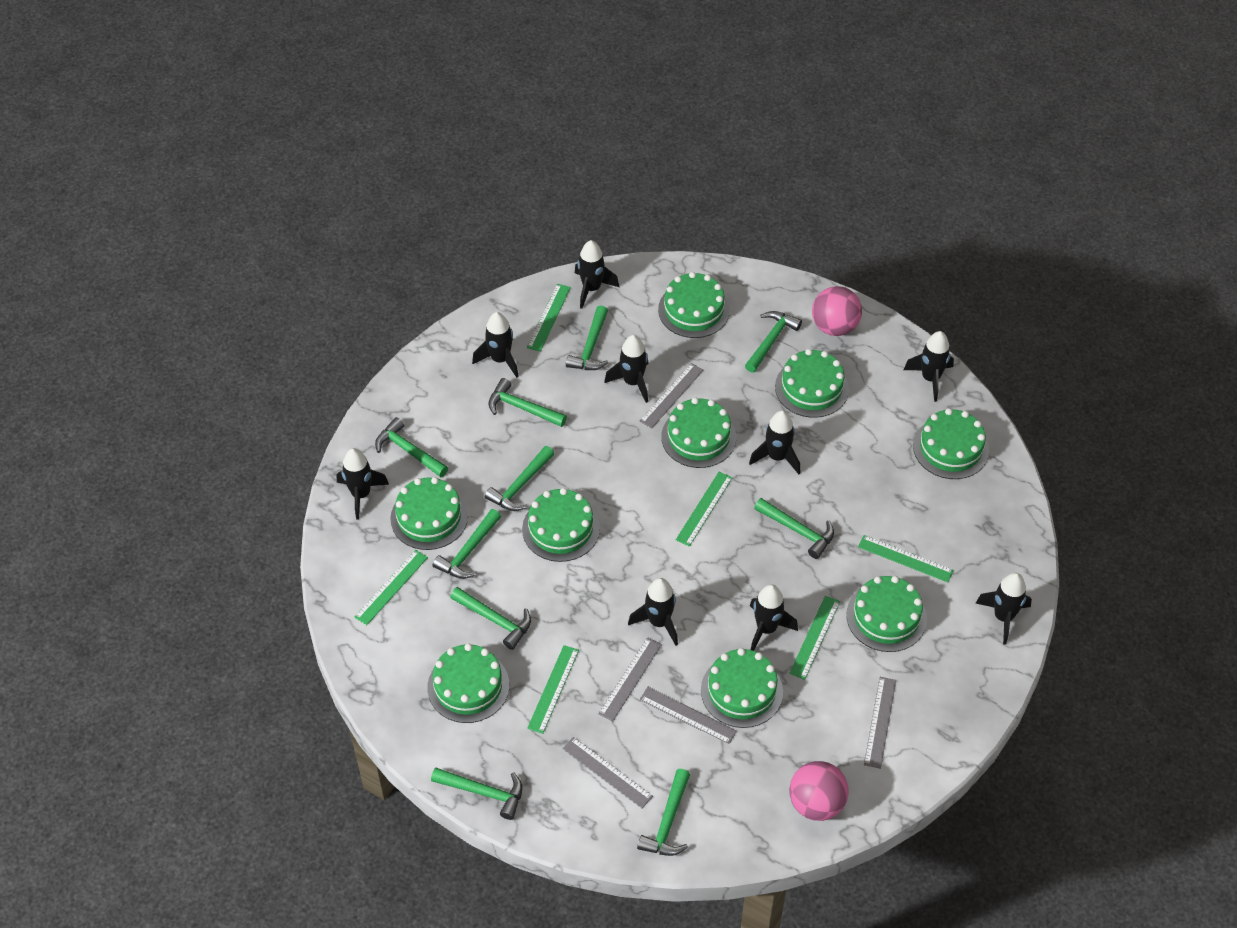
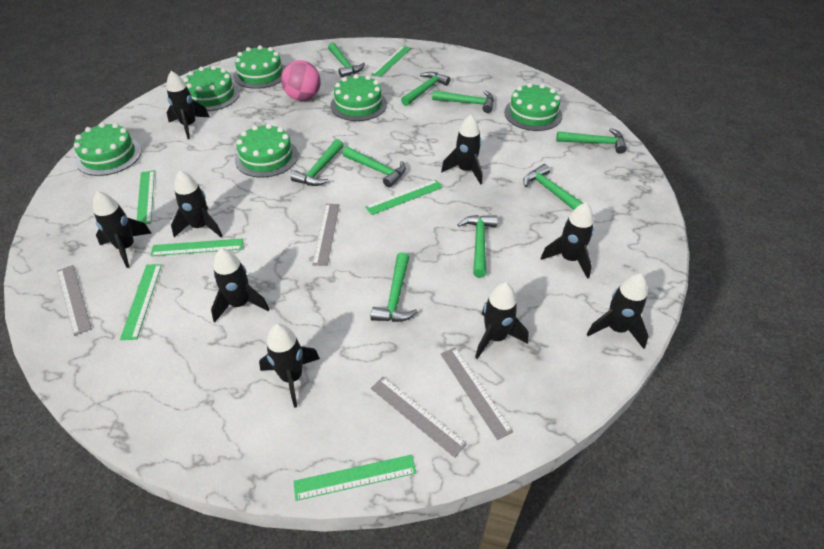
green cake: [390,477,468,550] [427,643,509,723] [522,488,600,562] [658,272,730,338] [661,397,736,468] [701,648,783,728] [775,349,849,418] [846,576,927,652] [913,408,989,479] = 9 -> [74,123,142,176] [183,66,240,111] [234,45,285,89] [235,124,298,178] [330,74,387,121] [504,83,562,131] = 6
green hammer: [375,417,448,477] [431,767,523,820] [433,509,501,579] [450,587,531,650] [485,446,554,511] [488,378,567,427] [566,305,608,370] [637,769,690,856] [745,311,802,372] [754,498,834,559] = 10 -> [291,139,343,186] [328,43,365,78] [343,147,406,187] [371,252,418,322] [401,72,450,106] [432,90,494,113] [457,215,497,278] [523,164,583,210] [556,128,627,154] = 9
grey ruler: [563,737,653,808] [598,637,662,721] [639,363,703,429] [640,687,737,744] [864,677,896,769] = 5 -> [57,265,92,336] [312,204,340,266] [371,377,467,458] [440,347,513,440] = 4
pink ball: [789,761,849,821] [812,286,862,336] = 2 -> [281,60,321,101] = 1

